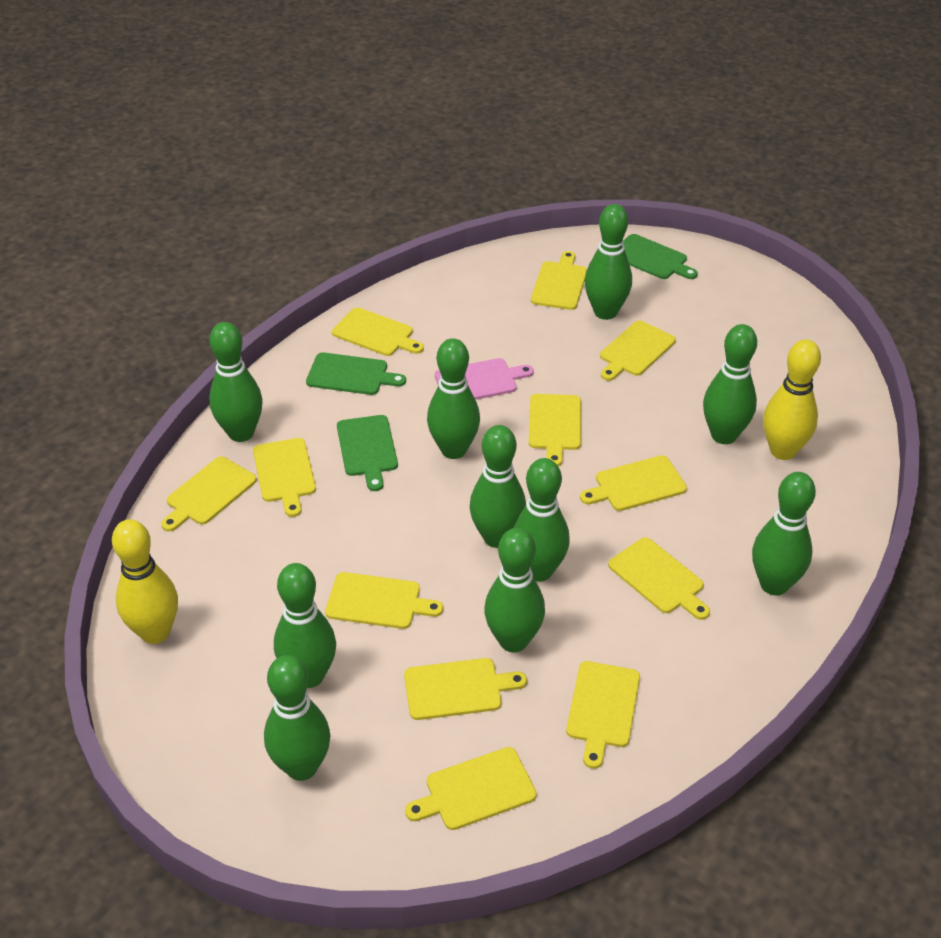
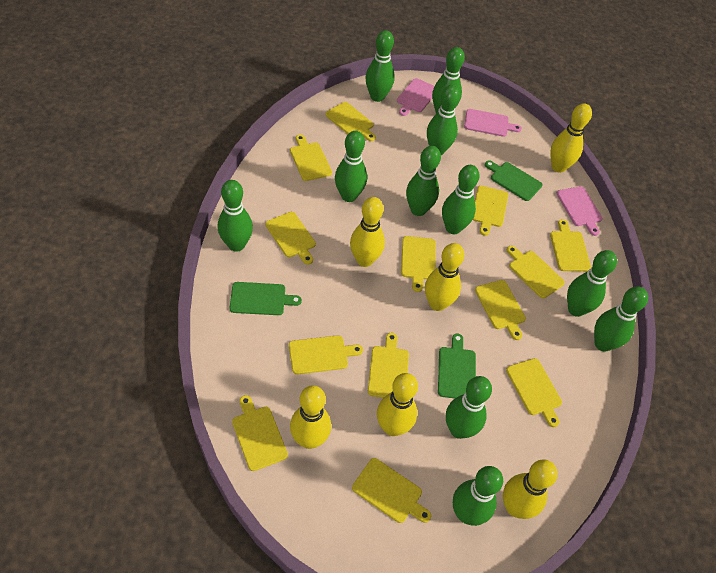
green bowling pin: [209,322,263,442] [264,655,330,781] [274,563,336,688] [427,338,480,459] [469,425,526,548] [484,528,545,652] [514,458,570,582] [584,204,632,320] [703,324,757,444] [752,472,816,596] = 10 -> [218,180,253,252] [335,131,367,202] [365,30,395,102] [406,146,441,216] [427,85,460,155] [432,47,465,113] [442,165,480,234] [446,376,492,439] [453,466,503,526] [567,250,617,317] [594,287,648,352] = 11
pink cutting board: [435,358,534,400] = 1 -> [397,78,434,116] [464,109,522,137] [556,186,603,236] = 3
yellow bowling pin: [112,519,178,644] [763,339,821,460] = 2 -> [290,385,331,449] [350,197,385,267] [377,373,418,436] [425,243,464,311] [503,459,558,519] [550,103,592,173] = 6
yellow cutting board: [161,456,257,531] [253,438,316,517] [325,572,443,629] [332,307,424,356] [404,658,527,720] [405,747,537,830] [529,394,581,466] [531,251,587,310] [566,661,640,769] [580,455,687,511] [600,321,676,381] [608,537,710,620] = 12 -> [232,395,288,471] [265,212,316,265] [289,335,363,375] [290,135,332,181] [325,102,376,141] [352,458,431,523] [368,333,409,398] [401,236,436,292] [473,186,508,236] [475,280,526,340] [506,358,562,427] [507,246,565,298] [550,219,591,271] = 13

